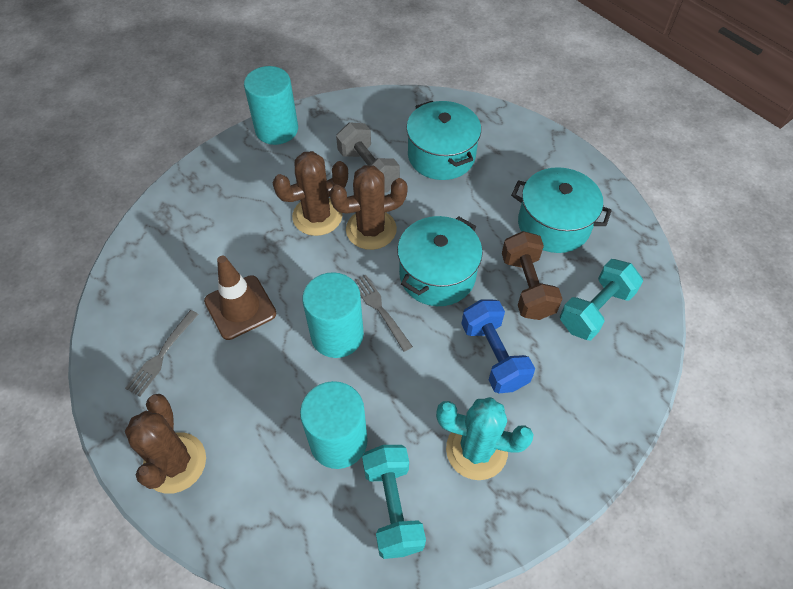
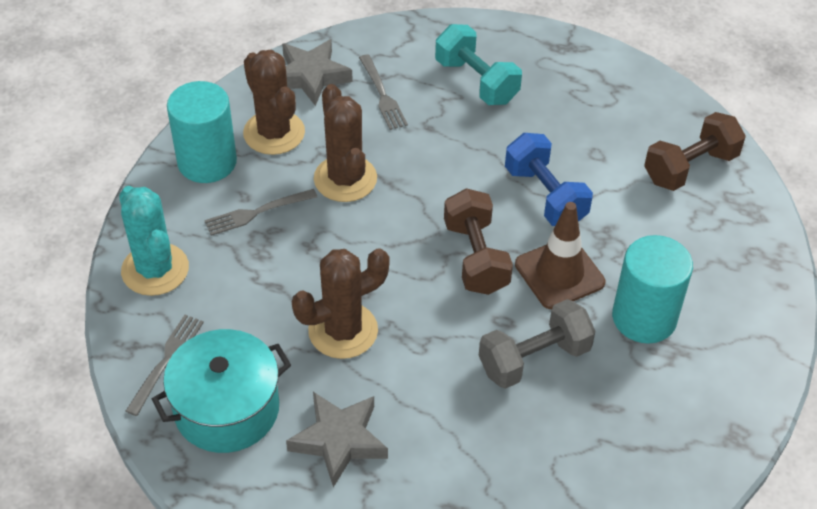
brown dumbbell: [502,231,562,320] = 1 -> [444,188,513,295] [644,112,746,191] = 2
grey fork: [125,310,199,396] [356,275,413,352] = 2 -> [126,315,204,416] [204,189,317,236] [359,54,408,130] = 3
grey star: none = 0 -> [282,39,353,106] [286,392,388,488] = 2
turquoise cylinder: [244,66,298,145] [300,381,368,469] [302,272,364,358] = 3 -> [167,81,237,183] [612,235,693,344] = 2
turquoise dumbbell: [362,445,426,559] [560,259,643,340] = 2 -> [435,24,522,105] = 1
turquoise pot: [397,216,483,306] [406,101,481,180] [511,167,612,253] = 3 -> [152,329,291,453] = 1

